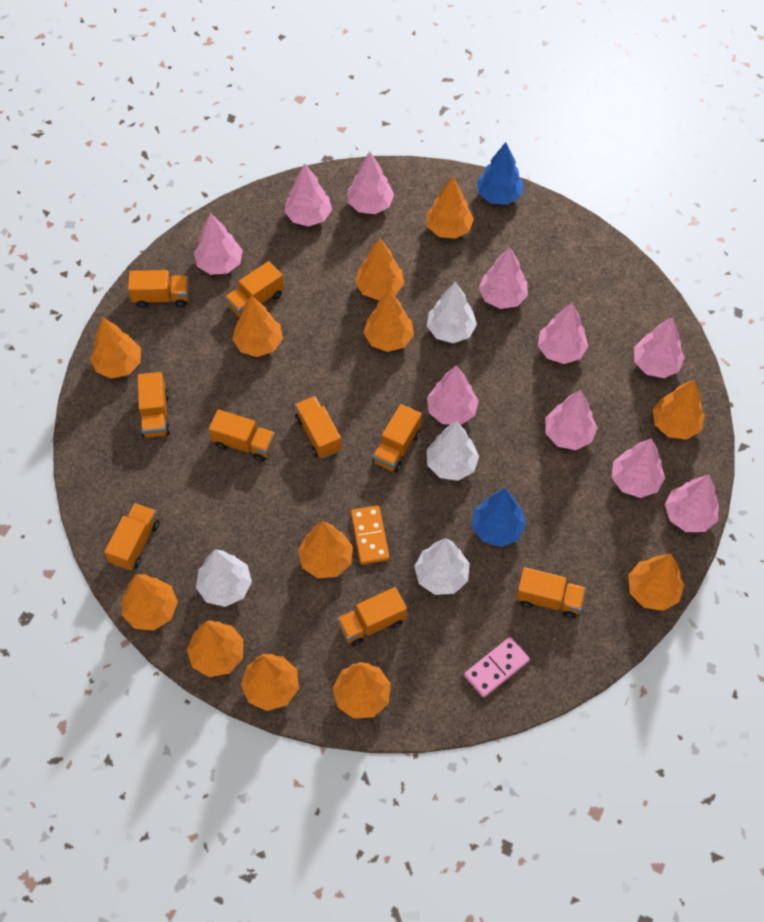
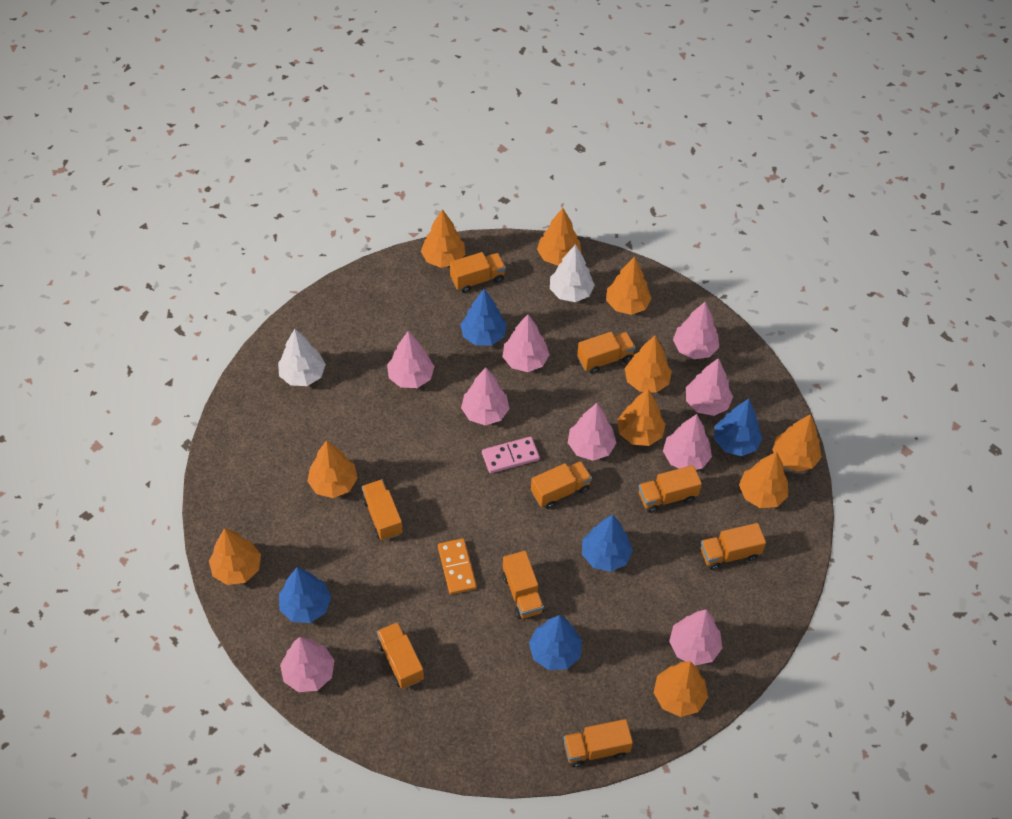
blue tree: [472,489,526,547] [477,142,524,205] = 2 -> [279,567,331,623] [460,289,507,346] [529,615,582,670] [582,515,633,572] [714,399,763,456] = 5
orange tree: [90,318,141,379] [122,574,178,631] [187,620,244,677] [232,295,283,357] [241,654,299,711] [298,521,353,578] [333,662,391,719] [355,238,404,300] [363,290,414,352] [426,176,474,239] [628,554,684,611] [653,380,705,440] = 12 -> [209,528,261,585] [307,440,358,498] [421,209,465,268] [537,208,582,266] [606,257,652,315] [617,389,666,446] [625,335,672,393] [654,661,708,717] [739,452,788,508] [772,414,822,471] = 10
pink tree: [194,213,243,275] [284,163,332,227] [347,152,394,214] [427,366,479,425] [479,247,528,309] [538,303,588,364] [545,390,597,450] [611,438,665,498] [634,317,685,378] [665,475,719,532] = 10 -> [280,637,335,692] [387,331,435,388] [461,368,509,425] [503,314,550,372] [568,403,616,461] [663,414,712,470] [669,610,723,666] [673,302,719,359] [686,358,733,416] = 9
white tree: [196,550,252,607] [414,538,470,595] [427,282,477,343] [427,422,479,481] = 4 -> [278,329,326,386] [550,244,595,302] = 2

